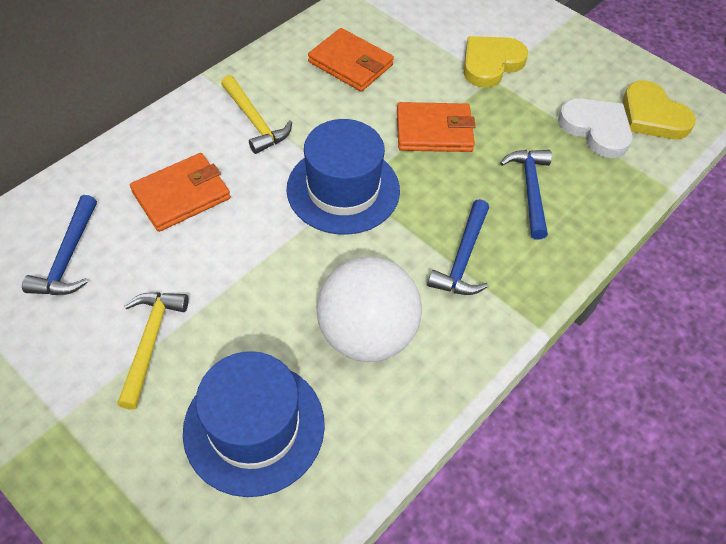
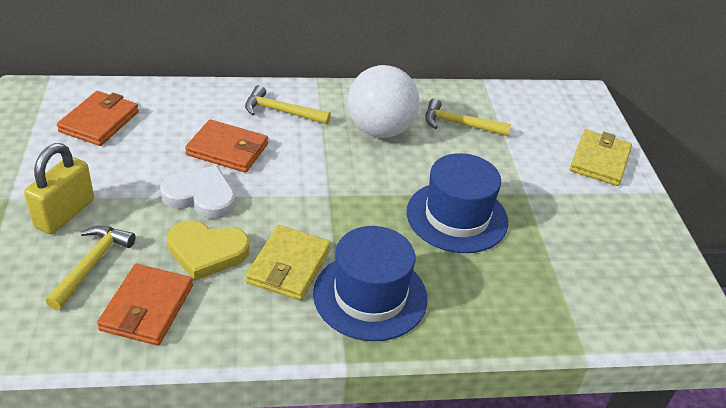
blue hammer: [22,195,97,295] [427,199,489,295] [500,150,552,240] = 3 -> none = 0
yellow hammer: [117,292,189,410] [221,75,292,154] = 2 -> [45,226,135,310] [245,85,331,125] [425,98,511,136] = 3
yellow heart: [463,36,528,88] [623,81,696,139] = 2 -> [167,221,249,281] = 1
yellow padlock: none = 0 -> [24,143,94,234] = 1
yellow wallet: none = 0 -> [246,225,331,301] [570,129,632,186] = 2

